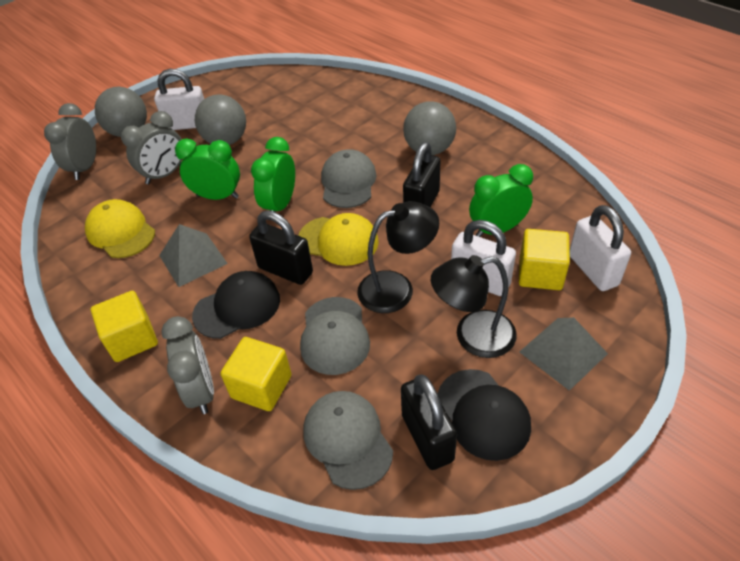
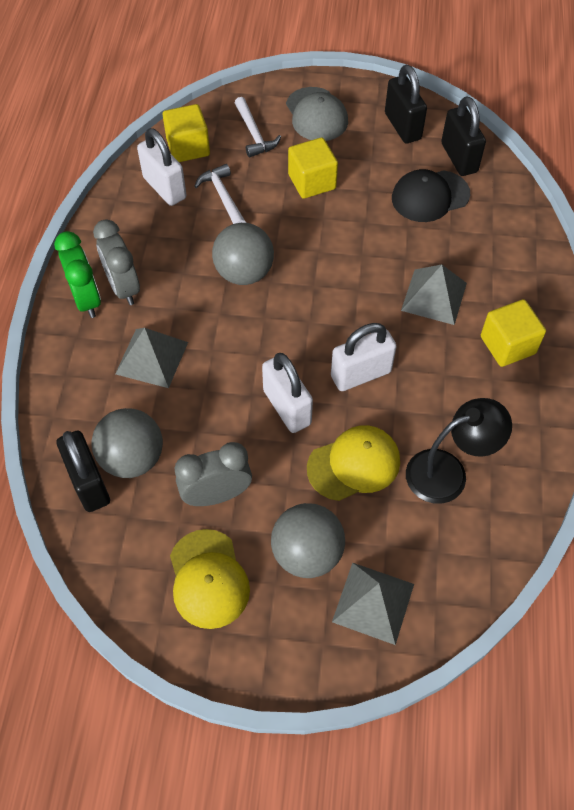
black cap: [192,271,280,339] [438,369,531,461] = 2 -> [392,169,470,222] = 1
black lamp: [357,201,439,313] [431,255,517,358] = 2 -> [406,398,512,504] = 1
green clock: [175,139,240,200] [251,137,295,212] [469,164,533,237] = 3 -> [54,231,101,318] = 1
grey cap: [300,297,370,375] [303,391,393,490] [321,149,376,208] = 3 -> [286,87,348,141] = 1
grey clock: [44,103,96,180] [121,111,182,184] [162,316,214,414] = 3 -> [93,219,140,305] [175,442,252,506] = 2
grey pyramid: [159,224,228,287] [519,317,608,391] = 2 -> [115,328,188,388] [332,563,414,645] [401,265,467,325] = 3
white hammer: none = 0 -> [194,164,246,224] [235,97,281,157] = 2

